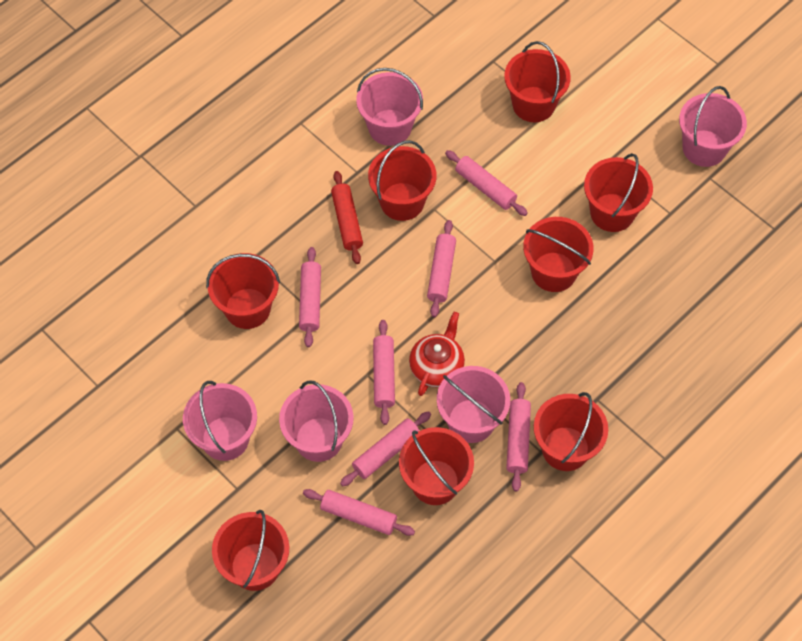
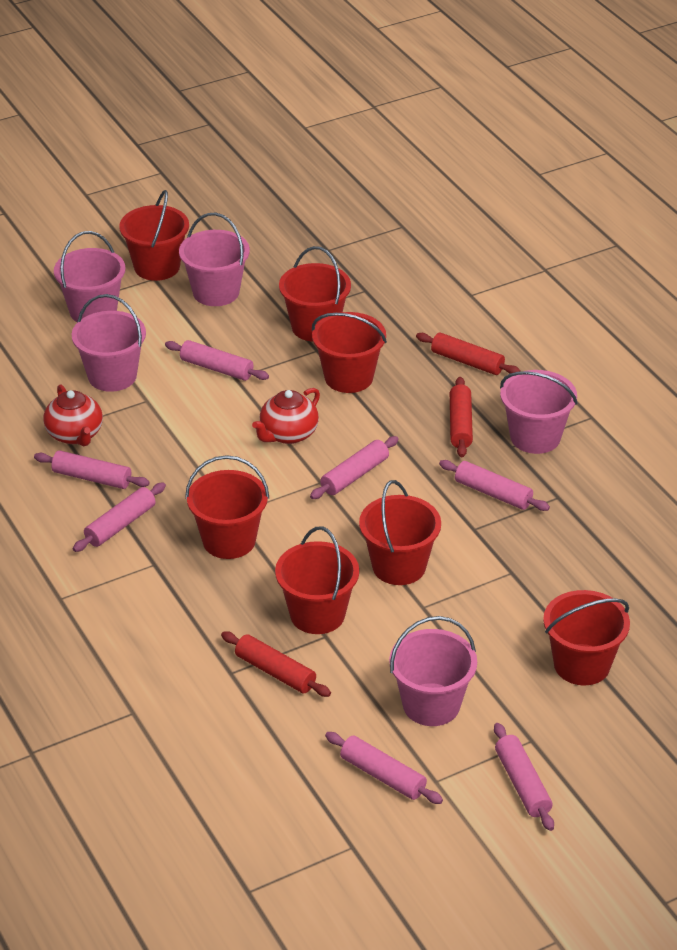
red bucket: [206,253,280,329] [212,510,289,591] [368,140,436,221] [399,427,474,505] [504,41,571,122] [523,217,594,292] [534,392,608,471] [584,153,653,232] = 8 -> [119,190,189,281] [185,455,269,559] [275,527,359,634] [279,246,351,342] [312,312,387,393] [359,480,441,585] [543,590,630,685] = 7
red rolling pin: [331,171,363,264] = 1 -> [221,632,331,697] [416,333,521,375] [450,377,473,457] = 3
red teapot: [409,312,465,396] = 1 -> [43,384,103,446] [252,388,320,444] = 2

